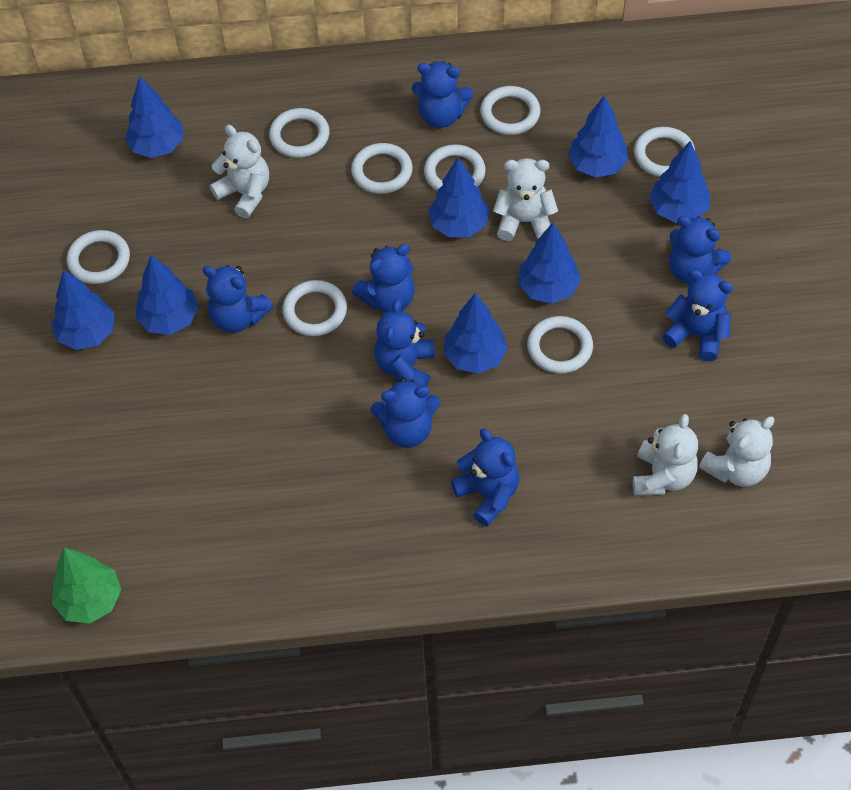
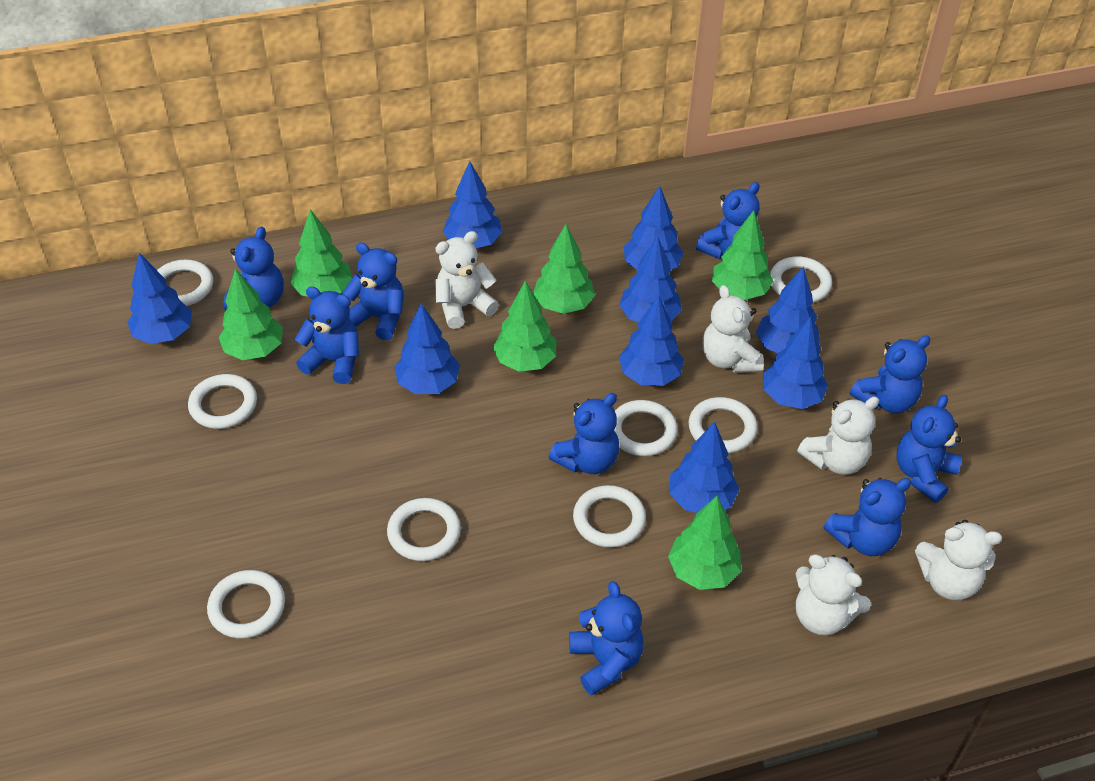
blue teddy bear: [202,265,273,333] [352,244,415,313] [370,378,440,448] [374,299,435,387] [412,61,473,128] [451,429,519,527] [662,269,733,362] [669,216,731,284] = 8 -> [223,226,284,311] [295,287,359,384] [343,243,404,340] [549,393,619,474] [569,581,644,696] [696,182,760,259] [823,478,911,556] [850,335,931,413] [896,395,962,503] = 9
blue tree: [51,270,114,350] [125,76,184,158] [136,255,199,335] [428,157,490,237] [444,293,508,374] [518,222,581,304] [568,95,628,177] [649,141,710,223] = 8 -> [128,253,192,344] [395,303,460,394] [443,161,502,248] [619,236,682,323] [619,295,684,386] [624,186,684,271] [669,422,739,513] [756,267,820,353] [763,317,828,409] = 9
green tree: [52,548,121,624] = 1 -> [219,269,283,360] [291,209,352,297] [493,280,556,372] [533,224,595,314] [668,496,741,590] [712,210,773,300] = 6
white teddy bear: [210,125,269,218] [493,158,558,241] [633,414,698,495] [699,417,774,487] = 4 -> [435,231,499,329] [703,285,764,373] [795,554,871,636] [797,396,879,475] [915,520,1002,600] = 5

